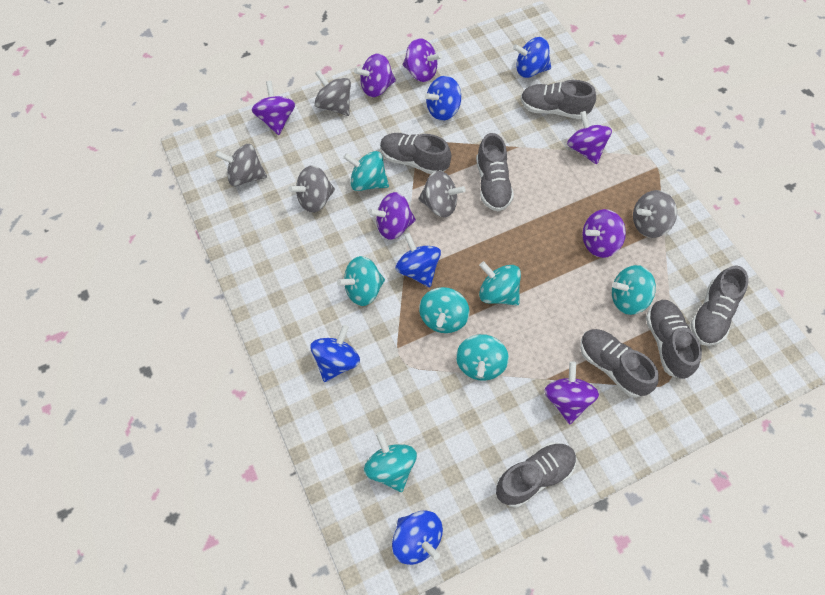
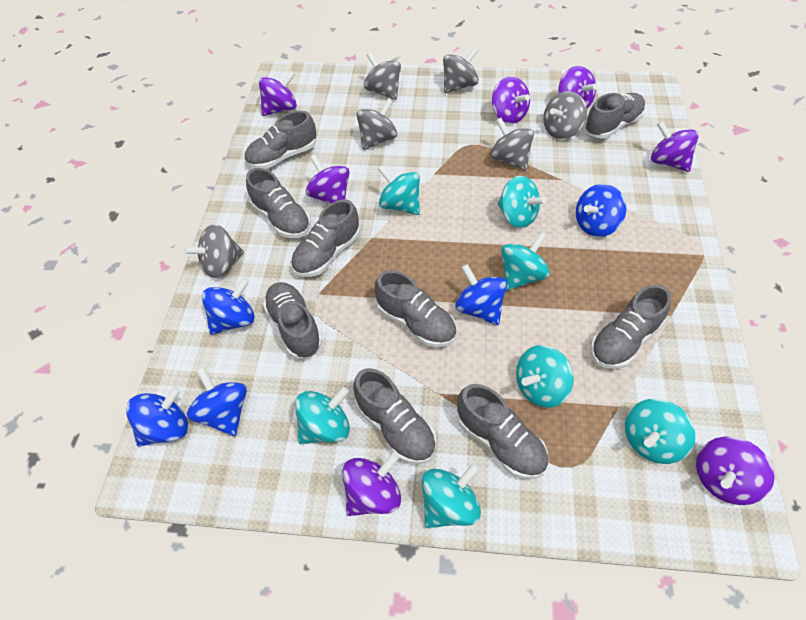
grey shoe: [380,133,451,174] [476,133,514,212] [496,442,577,508] [521,80,596,119] [580,329,658,398] [646,300,702,379] [691,265,749,346] = 7 -> [245,111,316,169] [246,168,311,238] [263,282,322,359] [291,199,360,277] [353,368,436,464] [375,270,456,347] [457,384,548,479] [585,93,645,138] [590,285,671,369] = 9
grey spinning top: [215,144,267,186] [289,165,335,213] [314,70,351,116] [418,171,466,217] [633,190,677,238] = 5 -> [183,224,244,278] [357,99,397,150] [364,52,401,100] [443,47,479,93] [490,118,534,171] [543,91,587,139] = 6

